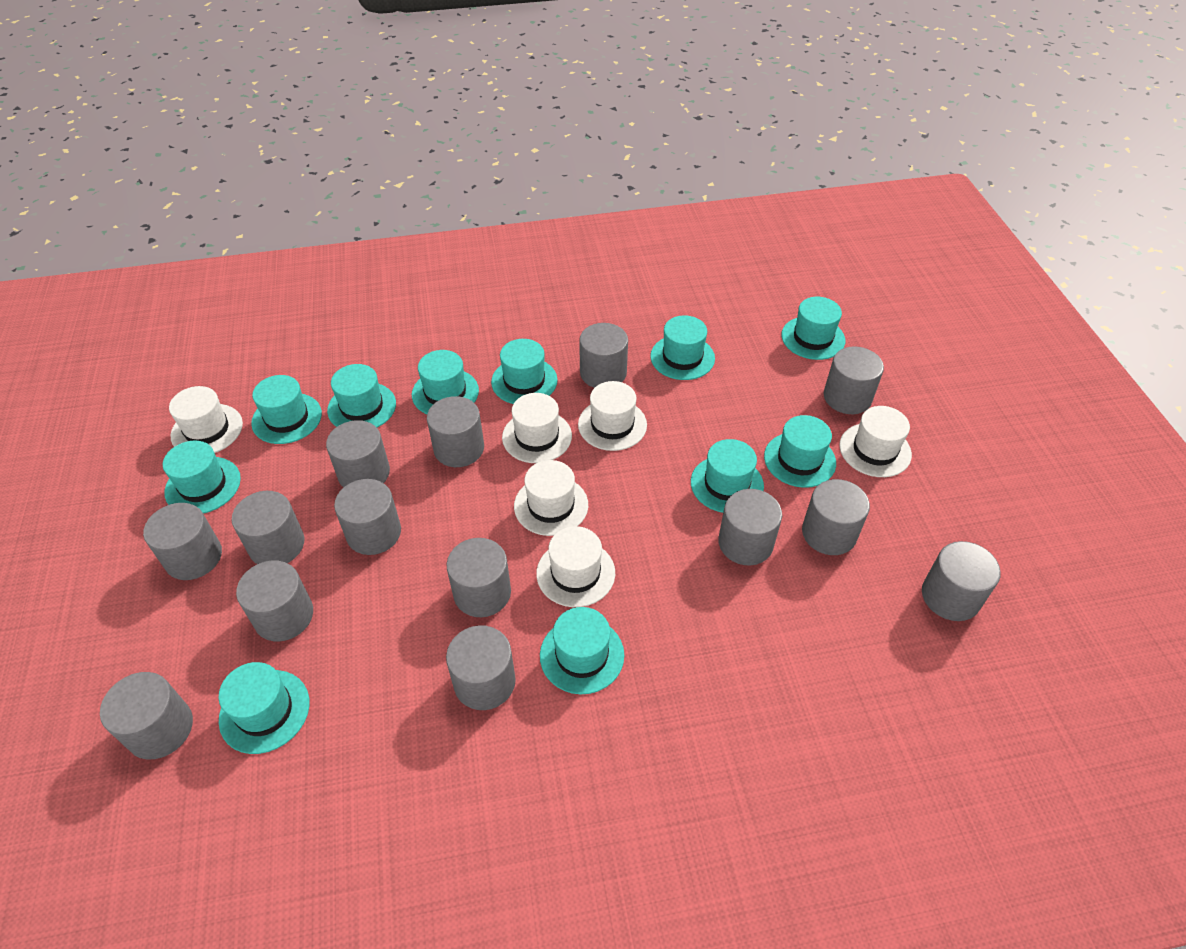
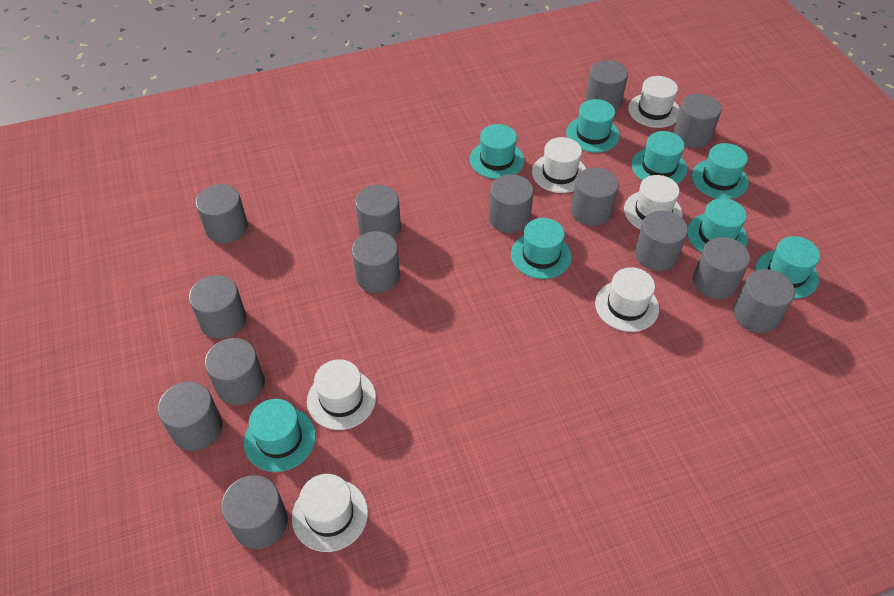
turquoise hat: [163,440,241,514] [219,662,310,754] [251,375,322,444] [327,364,396,428] [412,350,479,414] [491,339,558,404] [540,607,624,694] [650,315,715,380] [691,439,764,513] [764,415,836,488] [781,297,845,360] = 11 -> [244,399,316,472] [470,124,524,179] [511,218,572,279] [566,99,620,153] [631,131,687,184] [687,198,748,252] [692,143,749,199] [755,236,820,299] = 8

